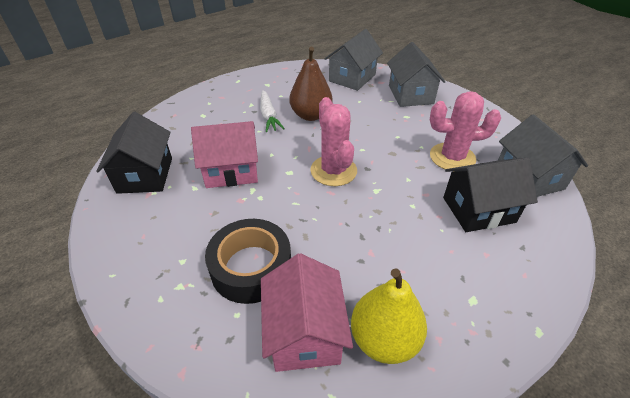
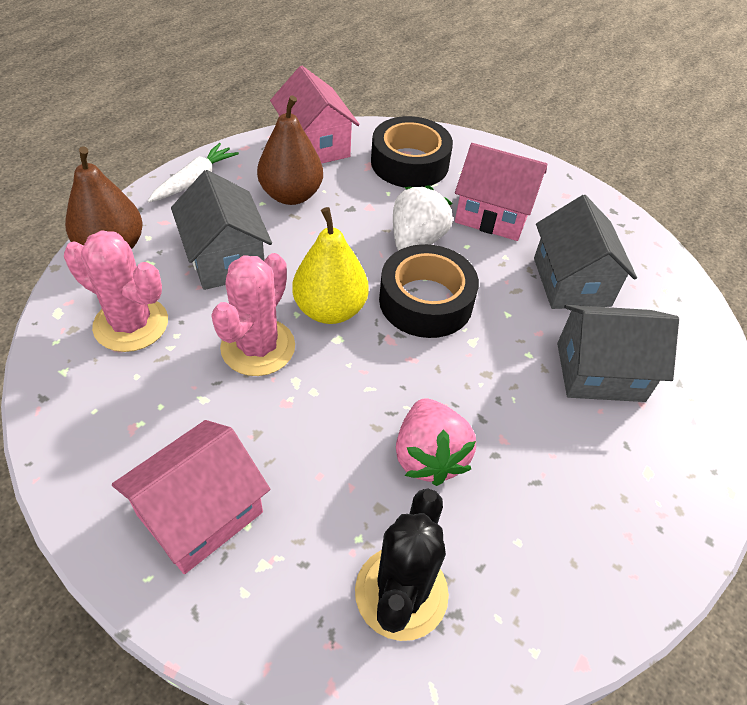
black cactus: none = 0 -> [355,488,449,641] = 1
black house: [96,112,172,194] [443,158,538,232] = 2 -> none = 0
black tape: [205,219,291,304] = 1 -> [371,116,453,188] [379,244,479,338] = 2
brown pear: [290,47,332,121] = 1 -> [65,146,143,249] [257,95,323,205] = 2
pink house: [191,121,258,188] [261,253,353,372] = 2 -> [112,420,270,574] [270,66,360,164] [455,143,547,241] = 3
pink strawberry: none = 0 -> [396,398,476,486] = 1
white strawberry: none = 0 -> [393,185,453,251] = 1

